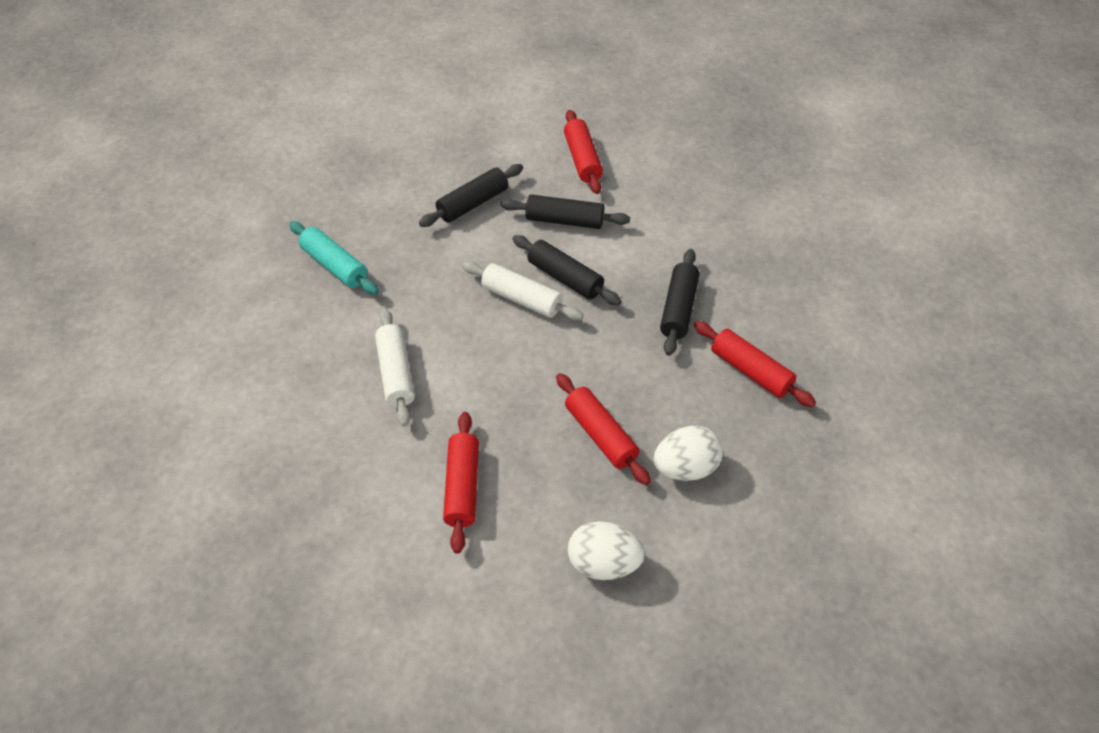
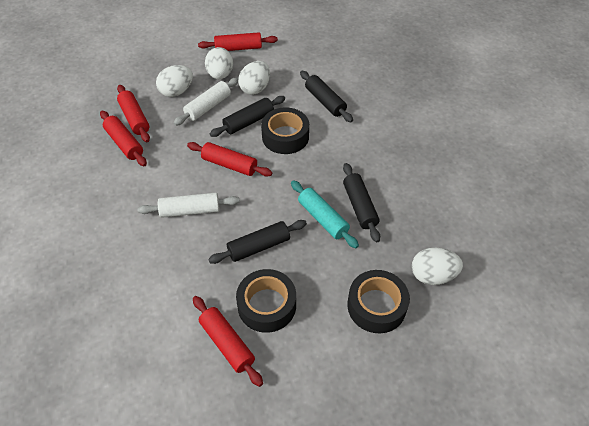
black tape: none = 0 -> [236,269,296,333] [261,107,309,154] [348,270,410,333] = 3
red rolling pin: [443,412,479,554] [556,373,651,485] [564,110,603,194] [694,321,816,407] = 4 -> [100,111,147,166] [117,85,150,142] [187,142,273,177] [193,296,263,387] [198,32,278,51] = 5
white egg: [568,521,645,580] [654,426,723,481] = 2 -> [156,65,193,97] [205,47,233,79] [238,61,270,95] [412,248,463,285] = 4

